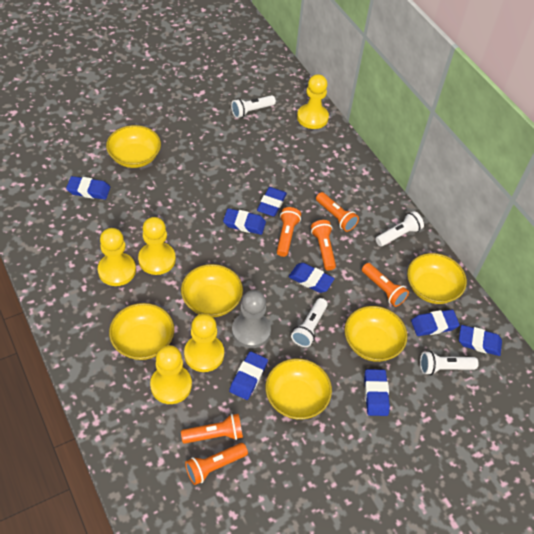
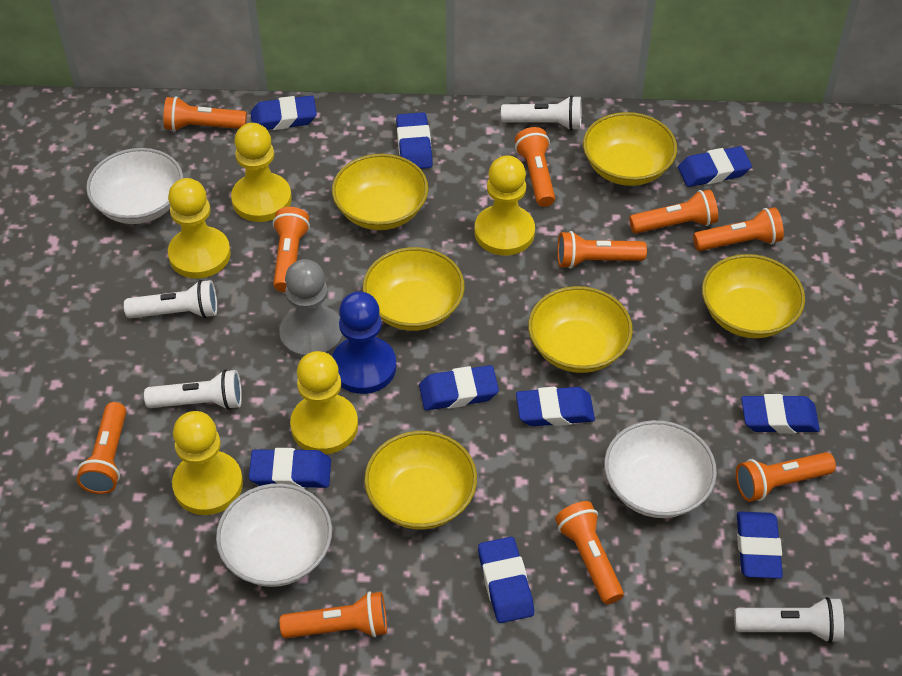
blue eraser: [66,176,110,200] [223,208,266,235] [229,351,268,400] [257,187,287,217] [289,263,335,293] [364,369,390,416] [411,310,460,336] [459,325,502,356] = 8 -> [249,448,331,489] [251,96,317,130] [396,112,433,169] [419,365,499,410] [478,537,534,623] [516,387,595,426] [678,146,752,187] [737,511,783,579] [741,394,820,434] = 9
blue pawn: none = 0 -> [332,291,396,394] = 1
orange flashlight: [181,414,243,444] [185,443,248,485] [277,207,301,257] [311,220,336,271] [316,192,359,232] [362,263,409,307] = 6 -> [77,402,126,494] [164,96,247,131] [273,207,310,292] [280,591,387,638] [515,127,555,207] [555,501,624,604] [557,231,647,269] [629,189,718,234] [693,207,784,251] [736,452,836,502] = 10
white bowl: none = 0 -> [86,148,183,224] [216,483,332,587] [604,420,717,518] = 3

